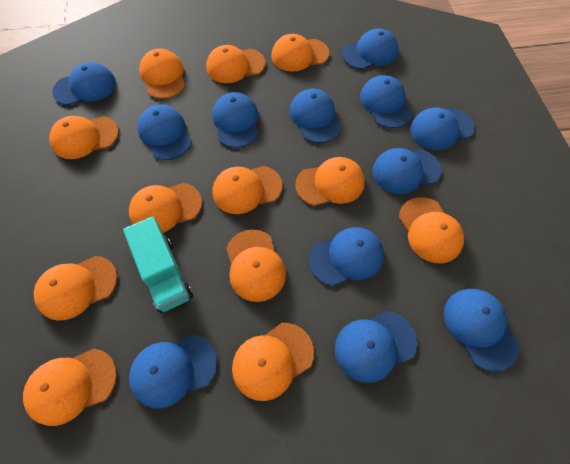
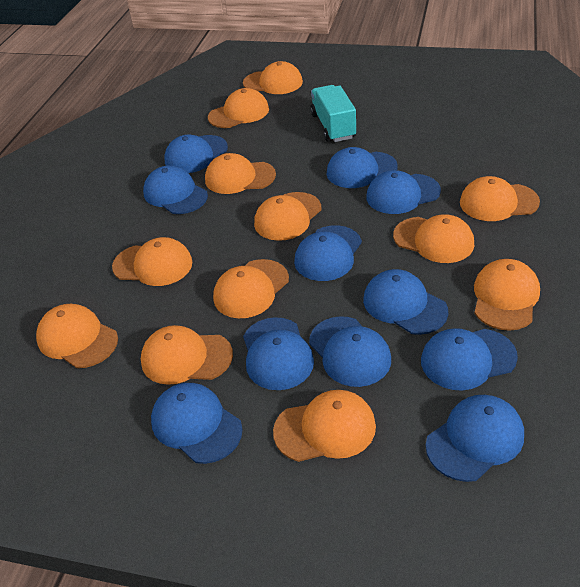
blue cap: [52,62,116,105] [129,335,217,409] [137,105,192,160] [212,92,258,148] [289,89,342,143] [309,227,384,286] [335,311,417,383] [342,29,398,69] [360,75,413,128] [372,148,441,194] [410,107,475,150] [444,289,519,371] = 12 -> [143,166,208,214] [151,383,243,464] [164,135,228,173] [243,317,314,390] [294,225,362,281] [309,316,391,387] [326,147,398,188] [363,269,448,335] [366,170,441,214] [421,328,518,391] [426,395,524,482] = 11

